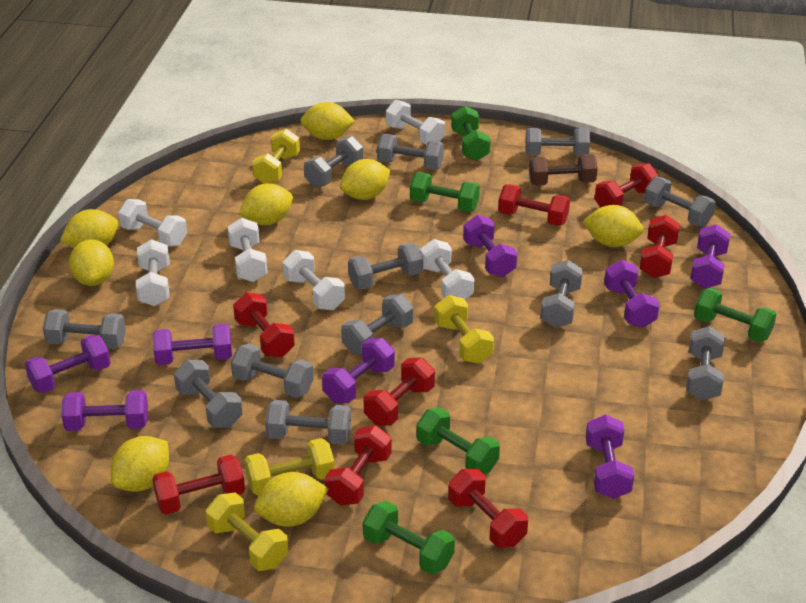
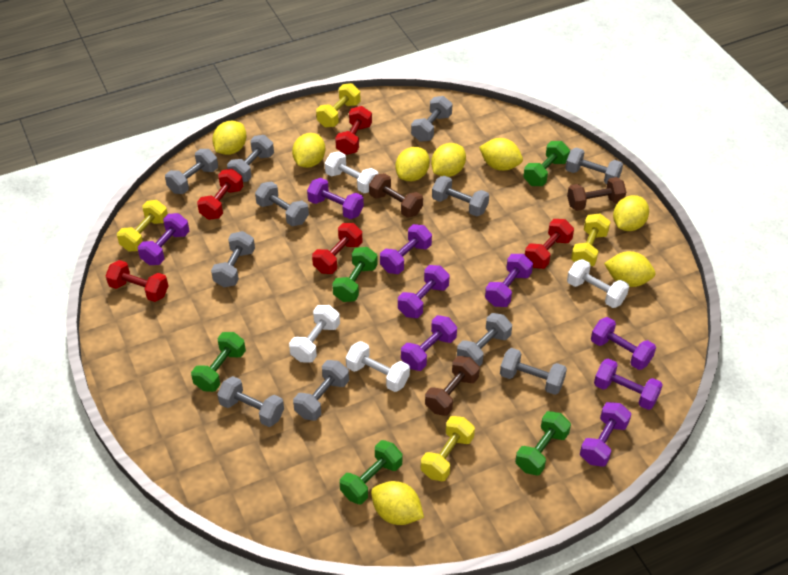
brown dumbbell: [529,154,598,186] = 1 -> [369,173,423,218] [425,356,480,416] [567,177,626,211] = 3
grey dumbbell: [43,309,126,349] [174,360,243,428] [231,344,314,398] [265,400,351,445] [304,136,363,187] [341,294,413,354] [348,243,423,289] [377,134,444,170] [525,128,590,156] [541,260,583,328] [644,177,716,226] [686,326,725,401] = 12 -> [165,149,218,194] [211,231,255,287] [217,376,284,427] [227,135,274,182] [255,181,309,227] [293,360,349,421] [411,96,452,142] [432,176,489,217] [457,313,512,366] [500,348,567,395] [565,147,623,184] = 11
purple dumbbell: [25,335,111,393] [61,390,148,431] [153,324,232,365] [322,338,395,403] [463,215,517,277] [586,415,634,499] [604,260,660,328] [690,224,730,289] = 8 -> [138,213,190,265] [307,178,364,219] [380,224,432,274] [398,265,450,318] [401,315,457,371] [485,254,533,307] [580,402,631,467] [591,317,656,370] [594,358,663,410] = 9
red dumbbell: [152,455,245,515] [233,292,295,357] [325,425,392,505] [364,357,435,425] [448,469,528,548] [498,184,570,226] [595,163,659,207] [640,215,680,278] = 8 -> [106,260,168,302] [197,169,243,220] [312,223,362,274] [335,106,372,155] [525,219,574,269] = 5
white dumbbell: [118,199,187,247] [136,239,169,306] [228,218,268,282] [283,250,345,310] [386,100,445,145] [420,239,474,299] = 6 -> [289,305,340,363] [325,151,378,193] [346,341,410,392] [567,259,629,308] = 4

